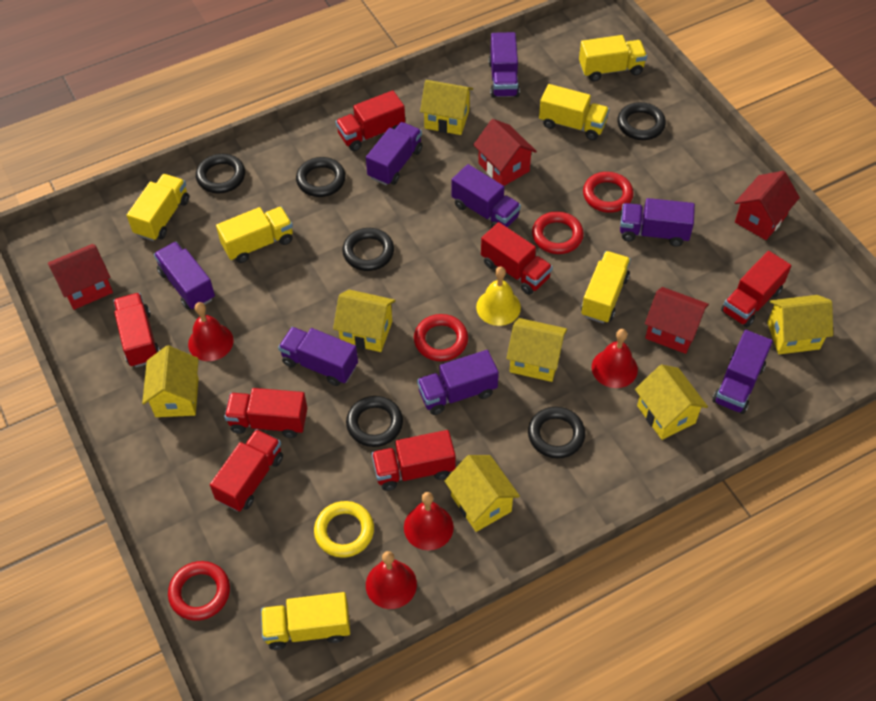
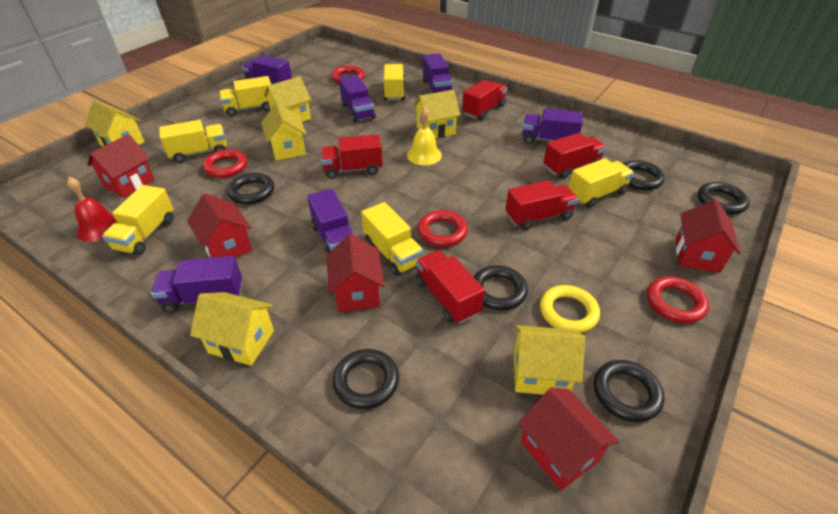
purple truck: [154,242,215,310] [278,327,358,386] [366,122,423,185] [417,350,499,415] [452,164,521,227] [488,32,520,98] [620,198,695,247] [712,330,773,414] = 8 -> [151,256,242,313] [242,55,292,84] [307,189,354,256] [339,75,376,123] [422,53,453,94] [522,108,583,144] = 6
red bell: [188,302,234,361] [366,551,417,609] [404,492,454,550] [592,329,638,388] = 4 -> [67,177,117,242] = 1
red house: [48,244,113,310] [473,119,537,186] [645,287,709,354] [735,171,800,240] = 4 -> [87,134,155,198] [187,193,252,258] [326,234,385,312] [518,387,619,491] [676,199,741,273] = 5
red truck: [114,293,160,367] [210,429,283,512] [224,388,307,438] [336,90,405,151] [372,430,456,491] [481,222,553,295] [721,251,791,328] = 7 -> [321,134,383,179] [416,250,485,324] [462,80,507,120] [505,180,578,230] [543,133,606,179] = 5
yellow house: [142,345,199,417] [333,290,395,352] [420,80,473,135] [444,455,520,532] [506,318,567,382] [635,365,708,440] [767,295,833,354] = 7 -> [84,100,145,146] [190,292,274,366] [261,102,306,161] [264,76,311,122] [413,90,460,138] [514,325,585,395] = 6

